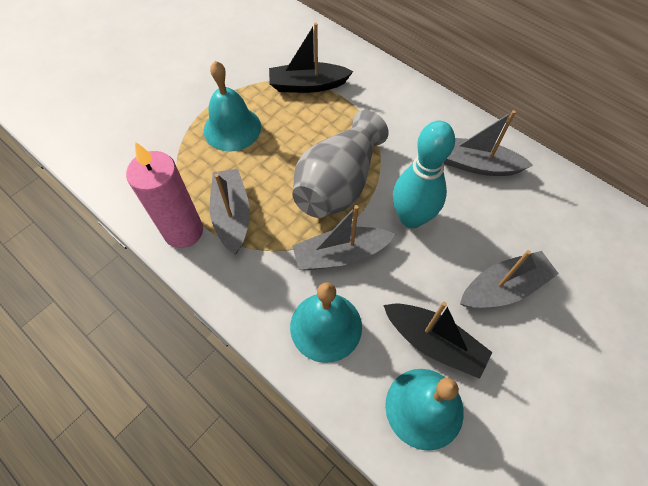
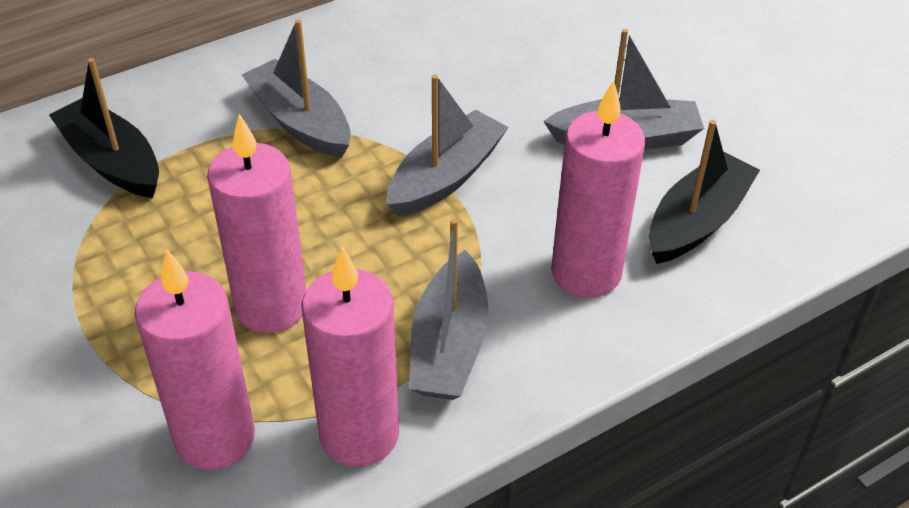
grey vase: [292,110,389,218] = 1 -> none = 0
pink candle: [126,142,203,248] = 1 -> [135,250,255,470] [207,114,306,333] [301,246,399,467] [551,80,645,298] = 4
turquoise bell: [204,61,261,152] [290,282,362,363] [385,369,464,451] = 3 -> none = 0
turquoise bowling pin: [393,121,455,228] = 1 -> none = 0

